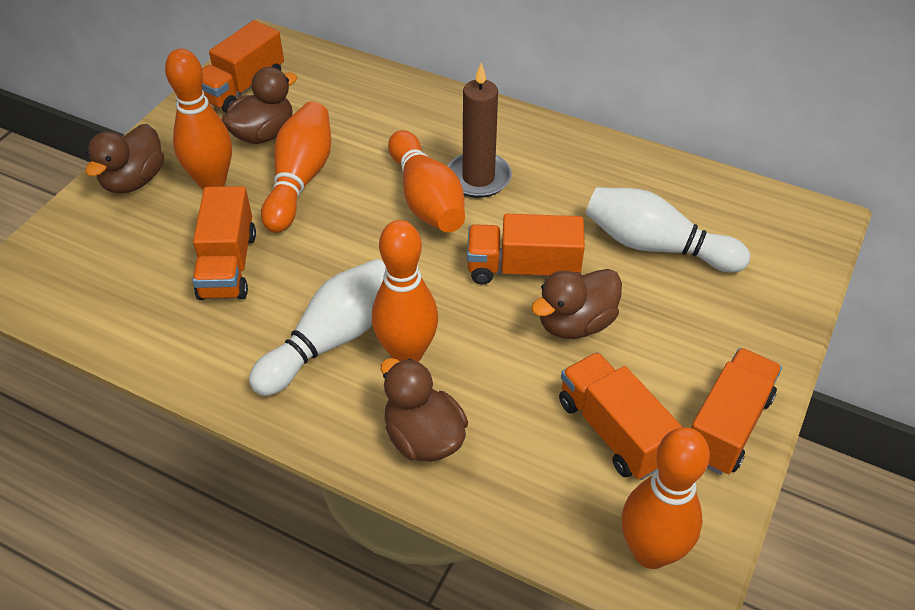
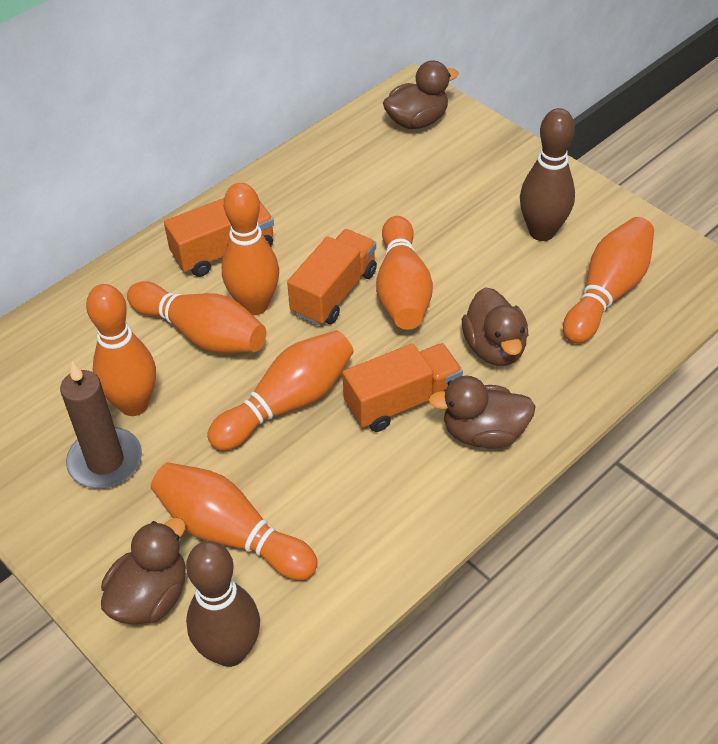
brown bowling pin: none = 0 -> [186,541,260,667] [520,108,575,241] = 2
orange bowling pin: [165,48,232,190] [261,102,331,233] [372,220,438,362] [388,130,465,232] [622,427,710,569] = 5 -> [86,284,156,416] [127,281,266,353] [151,462,318,580] [207,330,354,451] [222,183,279,315] [376,216,433,330] [563,217,654,344] = 7
orange truck: [192,186,256,300] [202,20,284,113] [467,214,585,284] [559,352,682,480] [691,348,782,475] = 5 -> [164,198,274,277] [287,229,377,326] [343,343,463,432] = 3
white bowling pin: [249,259,386,396] [586,187,750,273] = 2 -> none = 0

